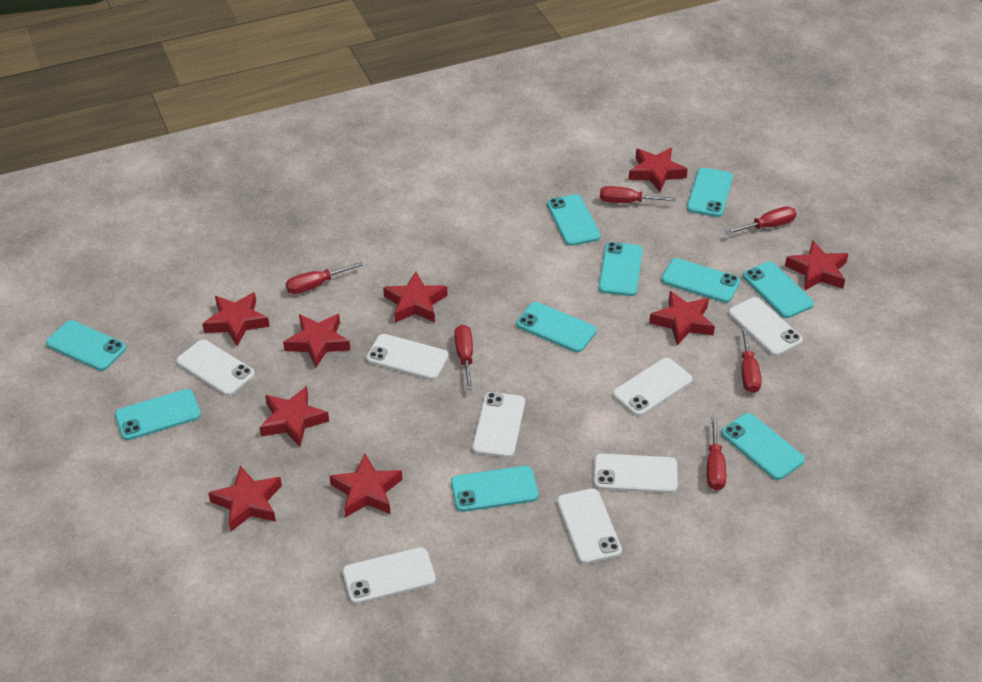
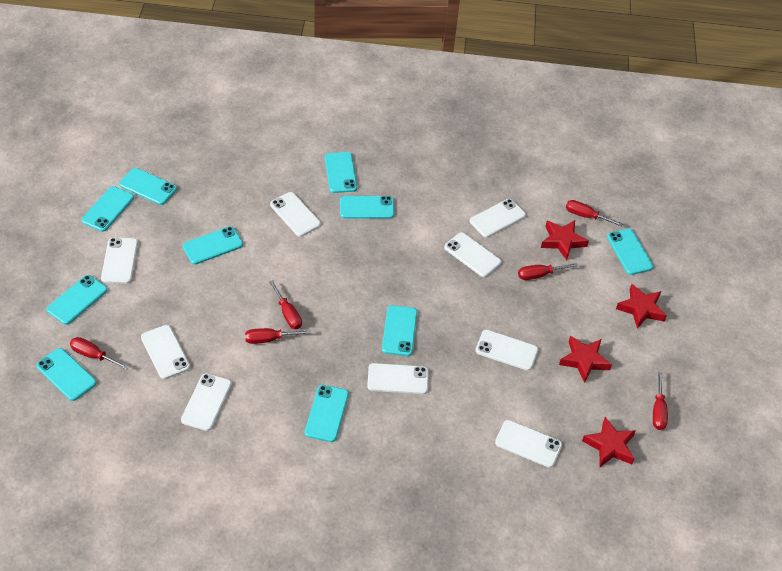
red star: [202,292,270,346] [208,465,282,531] [259,386,329,447] [283,314,350,367] [330,454,402,518] [383,272,448,323] [628,148,688,192] [649,291,715,345] [785,240,848,291] = 9 -> [541,220,589,260] [559,336,612,383] [582,417,636,467] [616,284,667,329] = 4
white phone: [176,340,255,396] [342,547,436,604] [366,334,449,380] [472,392,525,458] [557,488,622,564] [594,454,678,493] [613,358,693,416] [728,297,803,356] = 8 -> [101,237,138,284] [141,325,190,379] [181,373,232,431] [270,192,321,237] [367,363,429,394] [444,232,501,277] [470,199,526,237] [475,330,538,371] [495,420,562,468] = 9

